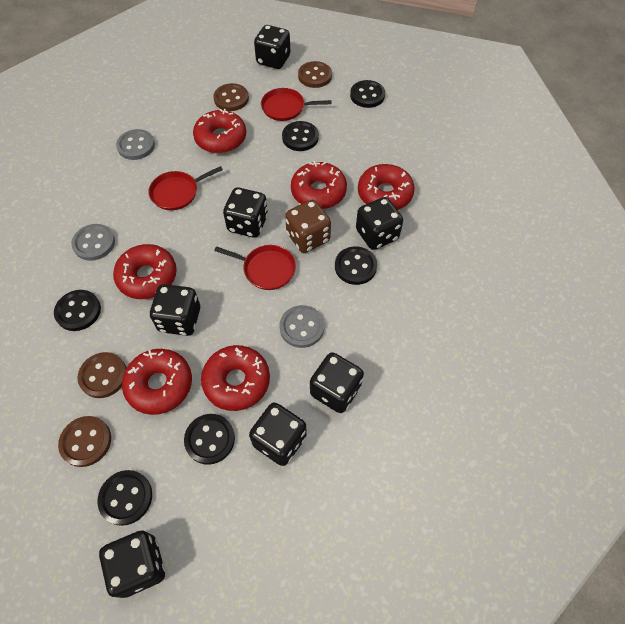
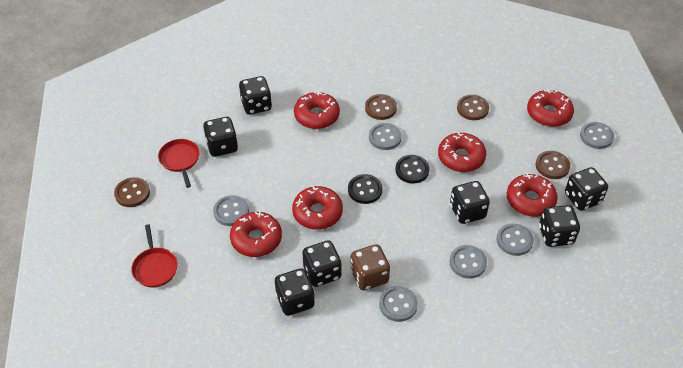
black button: [54,290,101,331] [97,470,152,526] [184,414,235,465] [282,121,319,151] [335,246,377,285] [350,80,385,108] = 6 -> [348,174,382,204] [396,155,430,184] = 2
grey button: [71,224,115,261] [116,129,155,160] [279,305,324,348] = 3 -> [213,195,249,226] [369,123,402,150] [379,286,418,322] [449,245,487,279] [496,223,534,256] [580,122,614,149] = 6
red pan: [148,166,223,210] [214,245,296,290] [261,88,331,121] = 3 -> [131,224,178,287] [158,139,200,188] = 2

